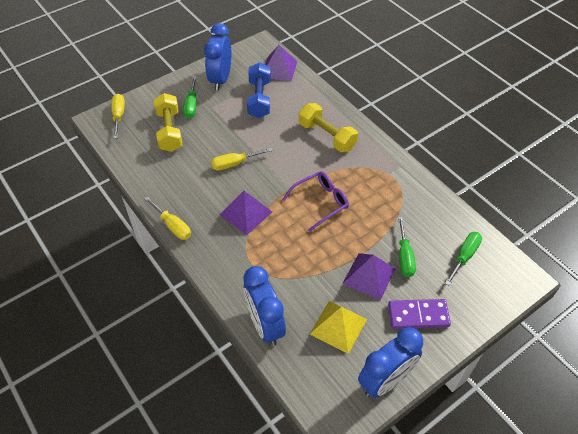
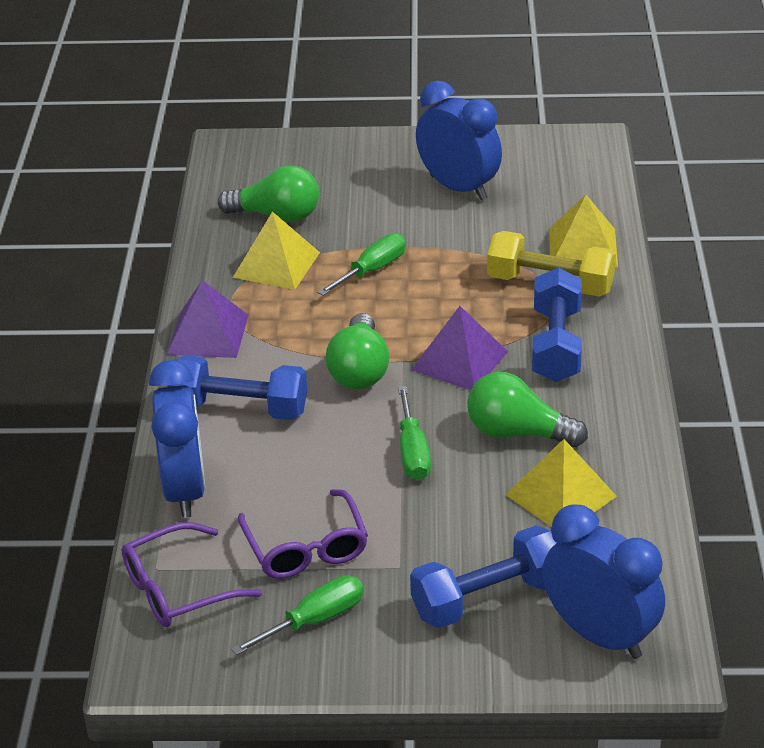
blue dumbbell: [247,62,271,118] = 1 -> [167,355,307,420] [410,525,557,628] [532,267,582,382] = 3
green light bulb: none = 0 -> [218,165,319,222] [326,313,389,389] [467,372,588,447] = 3
purple domino: [388,299,451,329] = 1 -> none = 0
purple glasses: [282,172,349,232] = 1 -> [122,522,262,627] [238,489,368,579] = 2
purple pyramid: [220,191,272,235] [265,45,297,81] [342,253,395,300] = 3 -> [167,280,249,358] [411,306,508,390] = 2
yellow dumbbell: [154,93,182,152] [299,103,358,152] = 2 -> [487,231,616,297] = 1
yellow pyramid: [310,301,367,354] = 1 -> [233,212,320,290] [505,439,617,527] [549,195,618,268] = 3
yellow screwdriver: [111,94,125,138] [145,196,191,240] [211,148,273,170] = 3 -> none = 0

